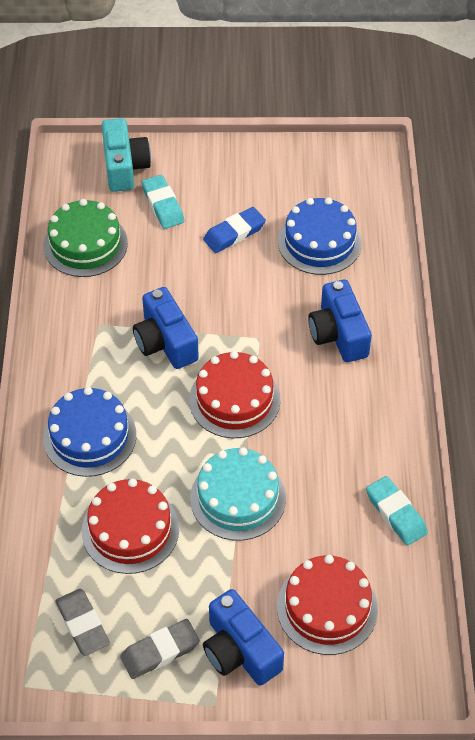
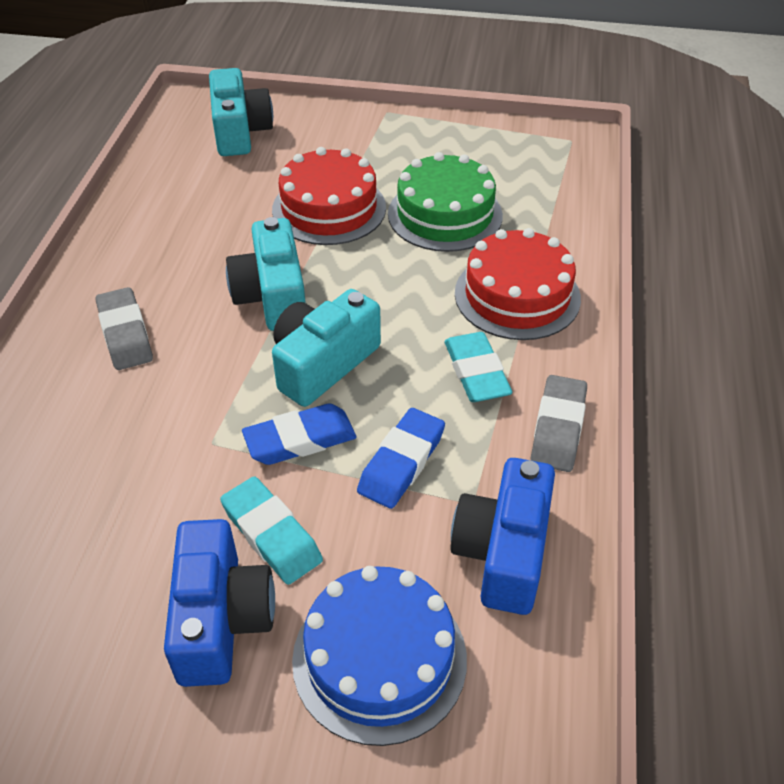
blue cake: [43,387,136,477] [278,197,362,275] = 2 -> [292,566,467,746] = 1
blue camera: [133,287,199,369] [203,589,284,686] [308,280,372,362] = 3 -> [164,519,275,687] [450,458,555,615] = 2
blue eraser: [203,207,266,253] = 1 -> [242,403,356,465] [357,408,445,509] = 2
red cake: [82,478,179,574] [189,351,280,438] [277,555,378,655] = 3 -> [272,147,386,245] [455,228,581,340] = 2
turquoise cake: [190,447,286,541] = 1 -> none = 0
turquoise camera: [102,118,151,192] = 1 -> [209,68,273,156] [226,217,306,331] [272,289,381,407] = 3

